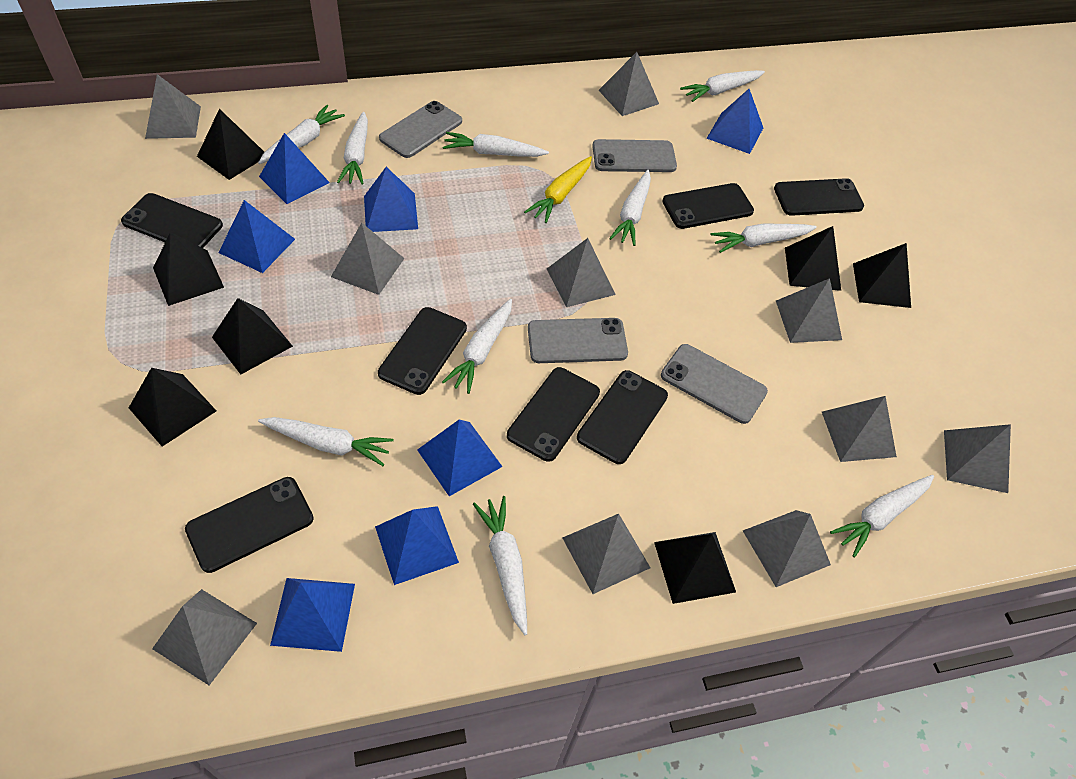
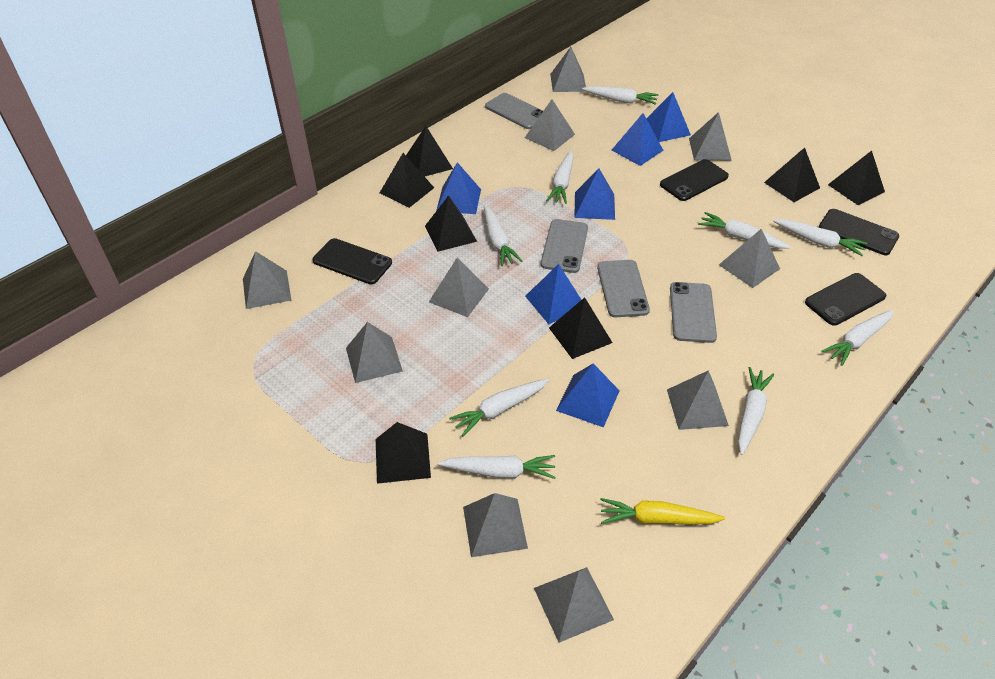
black phone: [121,193,223,248] [185,477,314,573] [378,307,467,395] [507,367,600,462] [577,370,668,464] [662,183,754,229] [774,178,864,216] = 7 -> [313,238,392,284] [660,159,729,201] [805,273,886,326] [819,209,899,255] = 4
blue pyramid: [218,200,295,273] [259,133,330,204] [270,578,355,652] [364,167,418,232] [375,506,459,585] [417,419,503,496] [706,89,763,154] = 7 -> [436,162,481,214] [525,264,581,324] [556,364,620,427] [574,168,615,220] [612,113,664,166] [646,92,691,142] = 6
white carrot: [258,105,345,164] [258,417,394,466] [337,112,368,184] [442,299,512,394] [443,132,549,157] [473,496,527,635] [609,170,651,246] [680,70,765,102] [710,224,817,253] [830,475,934,557] = 10 -> [437,455,556,479] [449,379,549,436] [484,205,522,266] [546,151,573,204] [582,86,658,105] [698,212,790,249] [738,367,774,455] [773,219,867,256] [821,310,894,366] = 9

